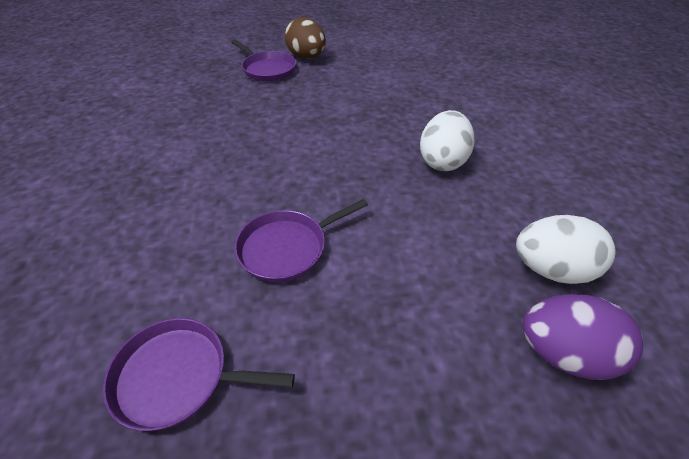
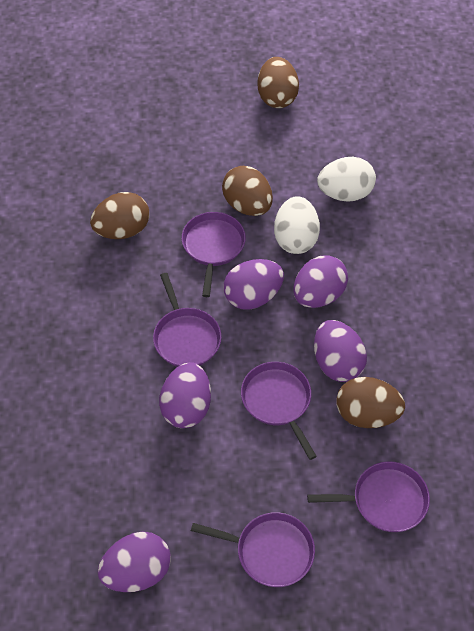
brown egg: [285,17,326,59] = 1 -> [90,192,149,239] [222,166,273,216] [257,57,299,108] [337,377,405,428] = 4
purple egg: [522,294,643,380] = 1 -> [98,532,171,592] [159,362,211,428] [224,259,284,310] [293,255,348,308] [314,320,367,382] = 5
purple pan: [103,318,295,431] [231,40,296,82] [234,199,368,282] = 3 -> [153,273,221,367] [181,212,246,297] [191,512,315,587] [241,362,317,460] [307,461,430,532] = 5

